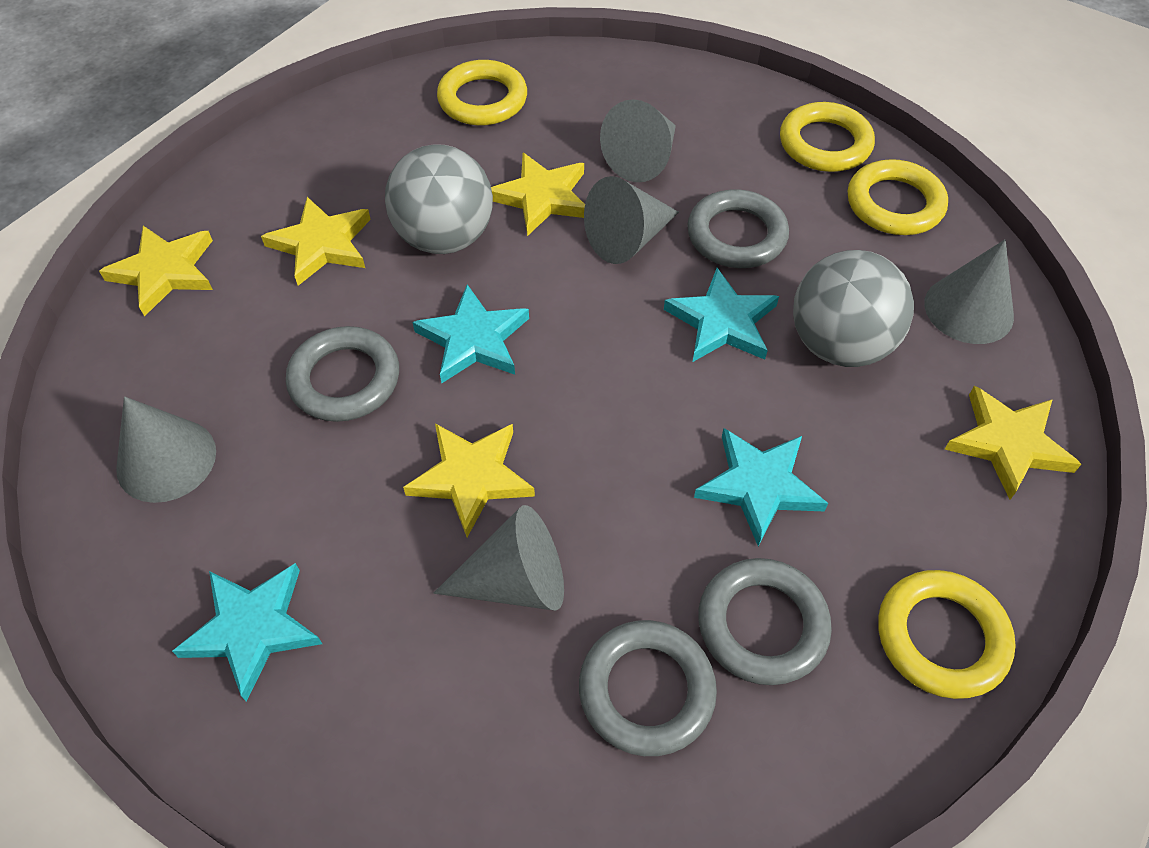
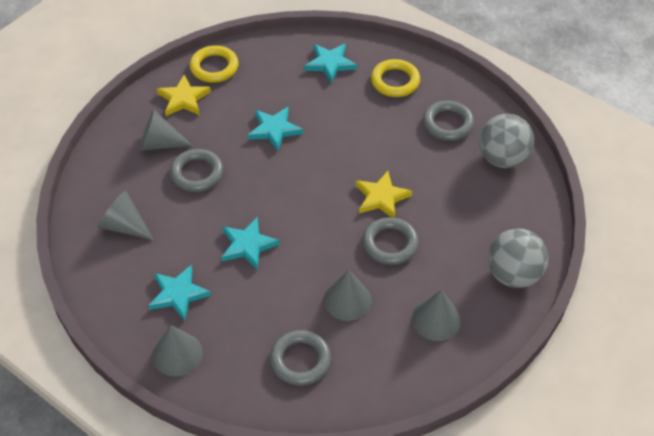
yellow ring: [437,60,527,126] [780,102,875,172] [848,159,948,235] [878,570,1016,699] = 4 -> [190,45,239,83] [371,59,420,97] = 2
yellow star: [99,226,213,317] [261,197,371,286] [403,423,535,537] [491,153,585,236] [945,386,1082,500] = 5 -> [157,75,211,116] [356,171,412,218] = 2

